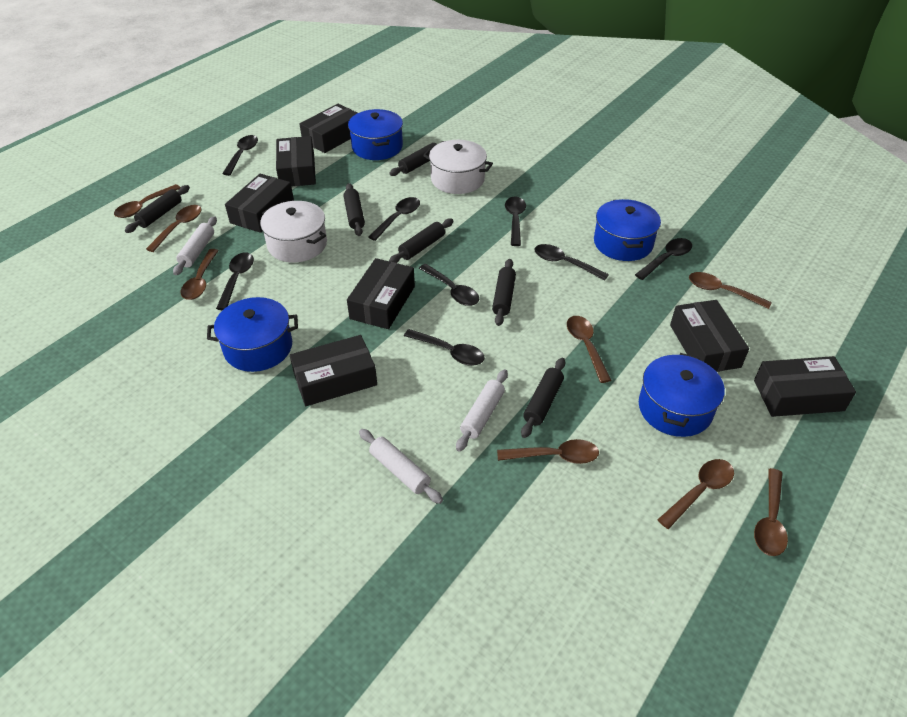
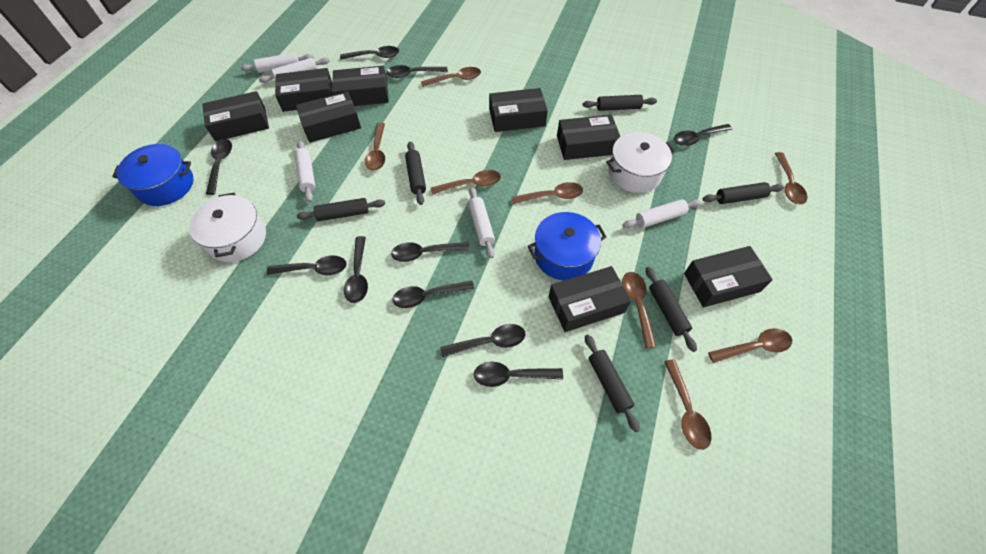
black box: [225,174,294,233] [276,136,316,187] [290,335,377,406] [300,104,357,153] [347,258,415,329] [670,300,749,372] [754,356,856,417] = 7 -> [202,91,269,142] [275,68,334,112] [296,91,361,143] [332,66,389,106] [489,88,548,132] [549,266,631,332] [557,115,620,160] [684,246,773,307] = 8
black spoon: [216,252,254,310] [222,135,258,176] [369,197,420,241] [404,329,485,366] [419,264,479,306] [505,196,526,246] [534,244,609,281] [635,238,692,280] = 8 -> [206,139,232,195] [267,255,347,275] [340,46,399,60] [344,236,368,303] [386,65,448,78] [391,242,470,262] [392,281,474,308] [440,324,525,357] [474,362,563,387] [674,124,732,146] = 10
blue pot: [207,297,298,372] [348,109,403,160] [594,199,661,261] [639,353,725,437] = 4 -> [112,144,193,206] [528,212,606,280] = 2
white rolling pin: [173,216,217,275] [359,429,443,504] [456,369,508,451] = 3 -> [240,53,314,73] [259,57,330,83] [295,140,315,202] [468,187,495,258] [623,199,701,228] = 5

